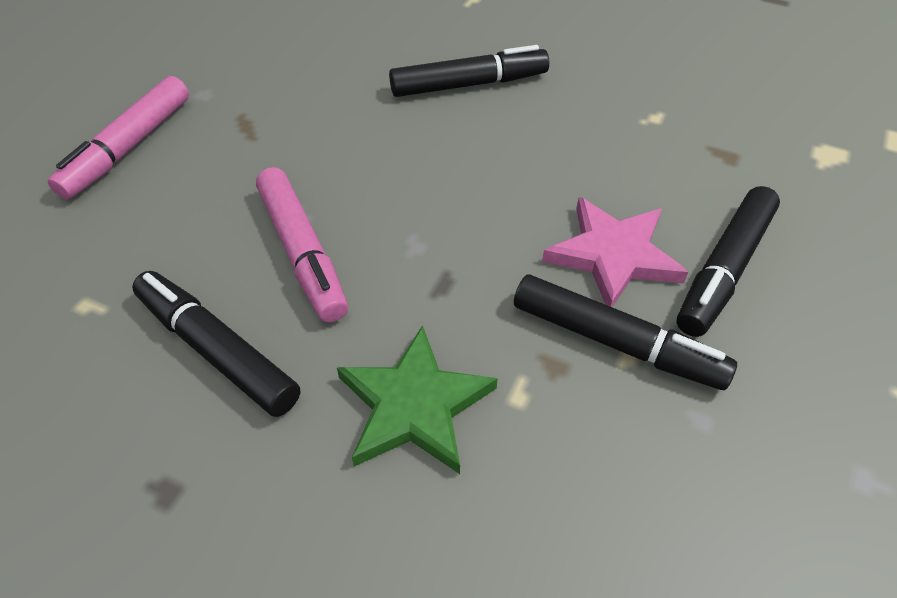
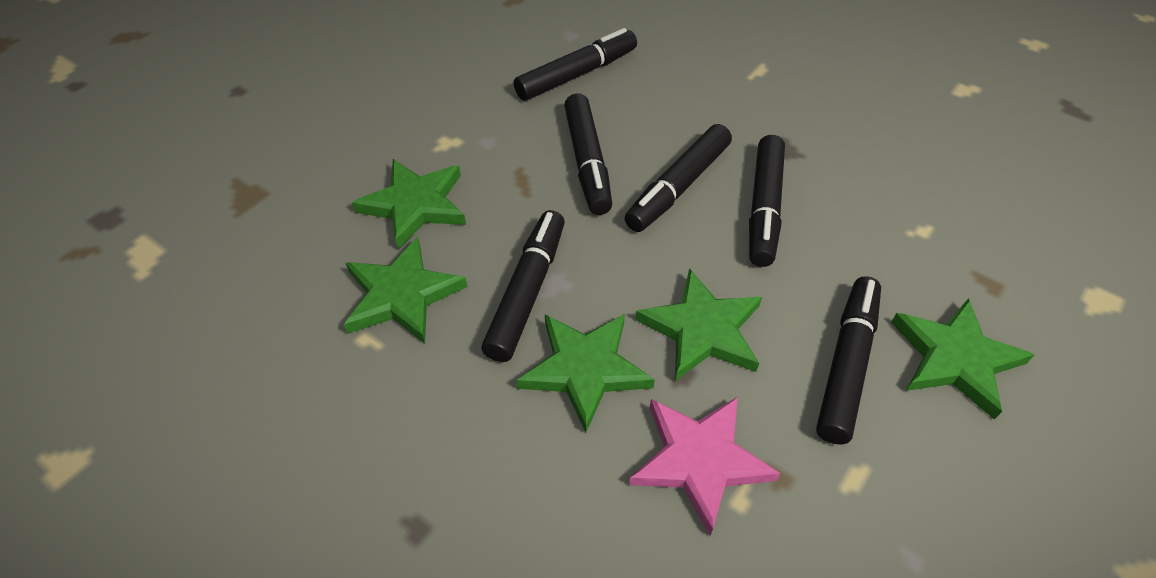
black marker: [132,271,300,417] [389,45,549,97] [514,274,737,390] [677,186,780,337] = 4 -> [481,210,565,362] [514,28,637,100] [564,93,612,215] [625,124,732,232] [749,135,785,267] [816,276,881,444] = 6
green star: [337,325,498,474] = 1 -> [344,237,467,343] [352,159,466,249] [516,314,655,432] [635,268,762,381] [891,298,1034,420] = 5
pink marker: [48,76,189,200] [256,167,348,322] = 2 -> none = 0

